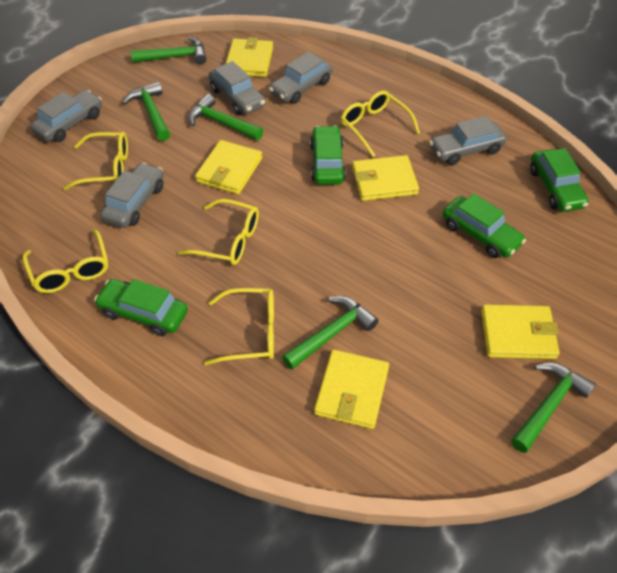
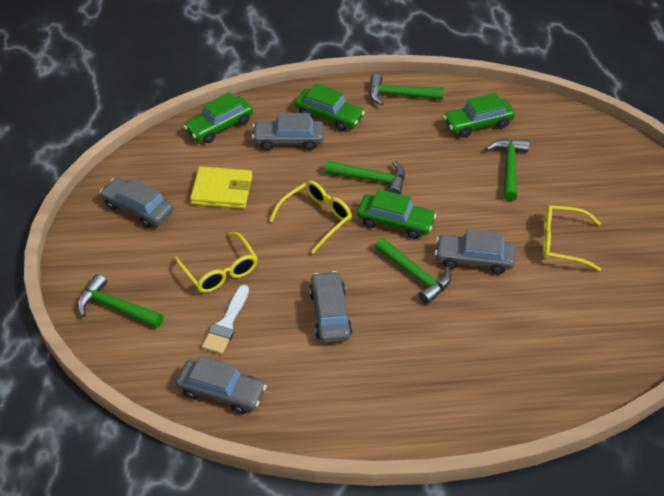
white brush: none = 0 -> [202,285,249,354] = 1
yellow glasses: [23,229,108,293] [63,132,128,190] [178,199,259,265] [204,288,274,365] [341,91,420,157] = 5 -> [174,232,258,293] [269,180,352,254] [543,205,601,271] = 3
yellow wallet: [195,140,262,195] [226,37,273,77] [314,350,389,429] [352,155,419,201] [481,304,560,359] = 5 -> [190,166,253,209] = 1

